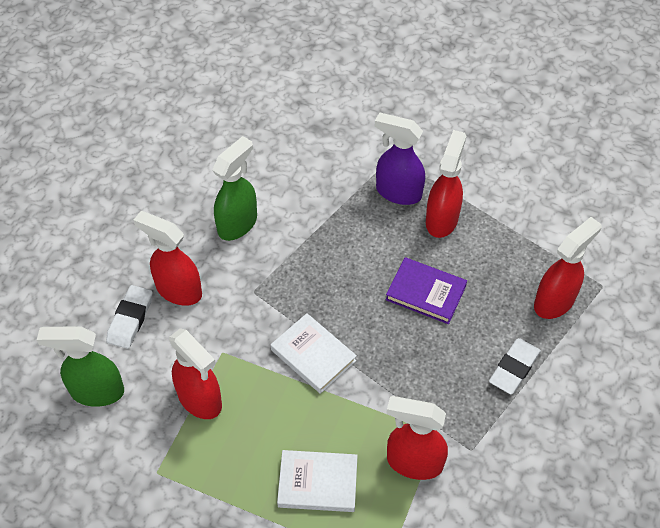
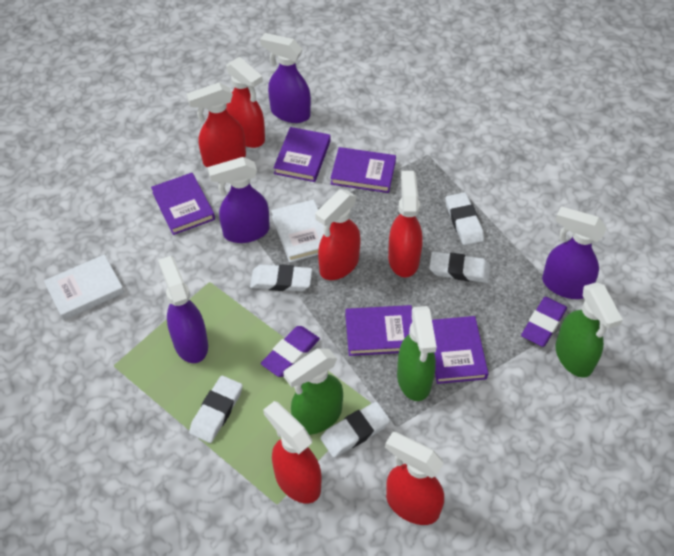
green spray bottle: [37,326,124,407] [212,136,257,241] = 2 -> [283,349,343,435] [397,306,437,401] [555,283,623,378] = 3
purple book: [386,257,467,324] = 1 -> [151,173,215,235] [273,127,331,182] [330,147,396,193] [345,305,412,356] [432,316,488,384] = 5
purple eraser: none = 0 -> [261,326,320,377] [521,297,567,347] = 2
purple spray bottle: [375,112,425,205] = 1 -> [158,256,208,363] [208,157,270,243] [260,33,311,123] [542,206,607,299] = 4
red spray bottle: [133,211,202,306] [169,328,222,419] [386,396,448,480] [426,130,466,238] [534,217,601,319] = 5 -> [187,83,246,168] [226,57,265,148] [263,401,322,504] [315,189,361,280] [385,432,444,525] [388,171,422,278] = 6
white eraser: [106,285,153,349] [489,338,541,395] = 2 -> [189,376,243,443] [250,264,312,291] [320,402,390,458] [429,251,490,283] [445,192,484,245] = 5

